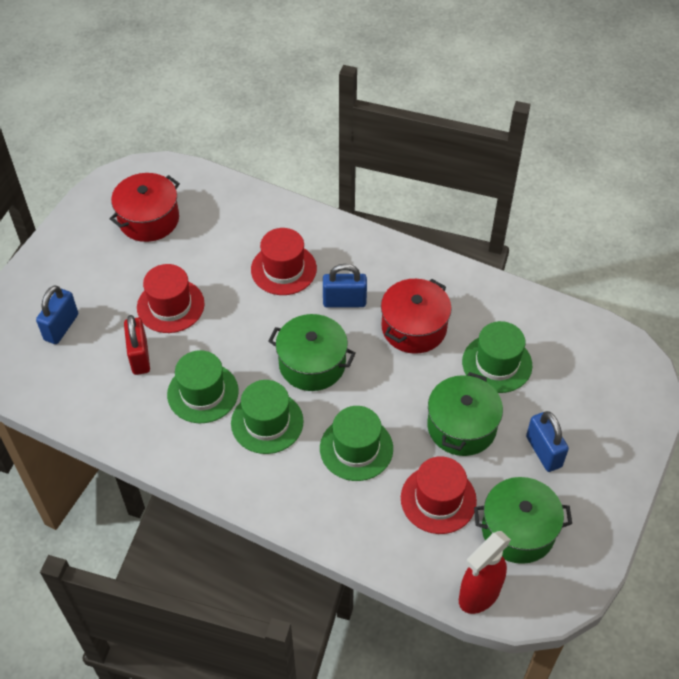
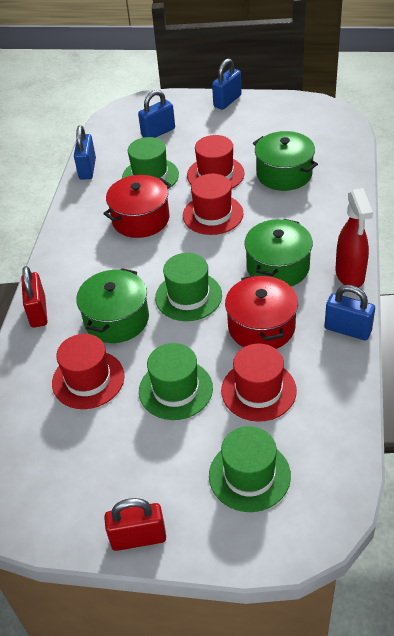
blue padlock: [36,285,78,344] [323,264,367,308] [526,411,569,472] = 3 -> [74,125,96,180] [138,90,175,138] [212,59,241,110] [324,285,375,340] = 4
red hat: [137,264,205,333] [251,228,317,295] [401,456,477,534] = 3 -> [52,334,124,409] [183,174,243,235] [187,135,245,189] [221,344,297,422] = 4
red padlock: [124,315,150,375] = 1 -> [21,266,47,328] [104,498,166,551] = 2

